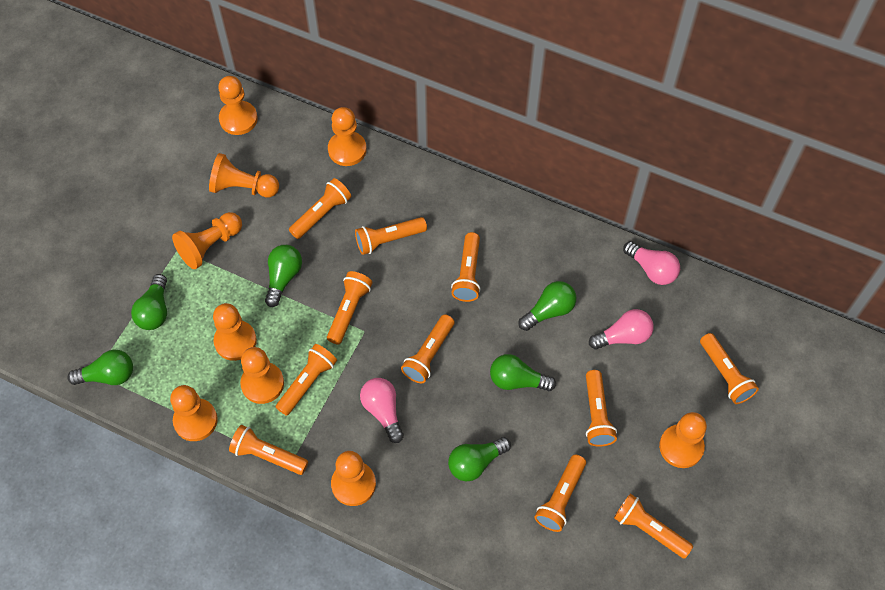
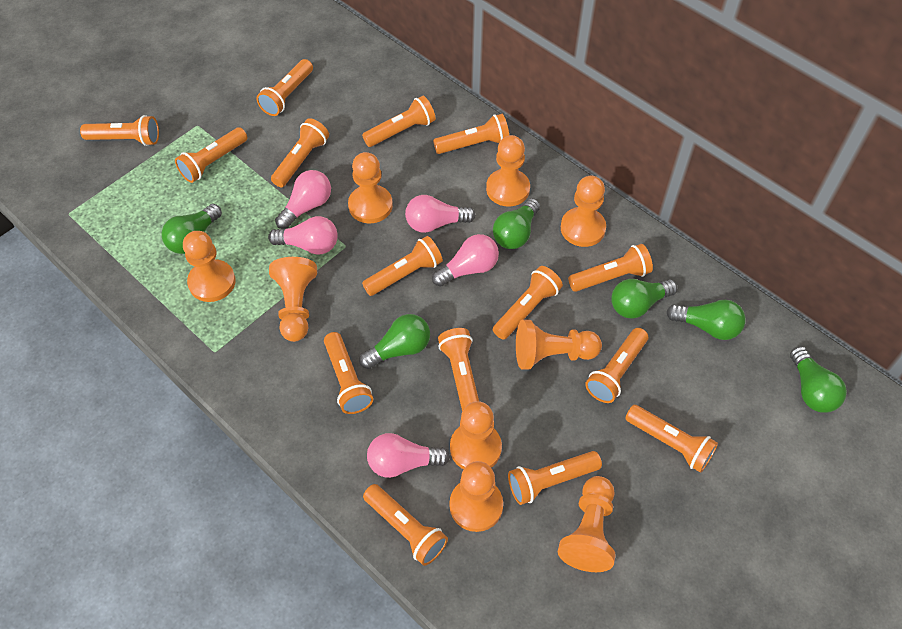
orange flashlight: [229,425,308,475] [276,344,337,416] [289,178,351,239] [327,271,373,344] [355,217,427,255] [401,315,454,383] [451,232,481,302] [535,455,586,532] [586,370,617,447] [614,493,693,559] [700,333,759,404] = 11 -> [80,115,159,146] [175,127,247,183] [256,59,313,116] [271,118,329,187] [324,332,373,414] [362,96,436,147] [362,236,443,296] [363,484,448,566] [433,114,509,154] [438,328,479,411] [493,266,563,340] [508,451,602,505] [568,244,653,292] [585,328,648,403] [625,405,718,473] = 15
pink light bulb: [360,378,404,443] [589,309,654,350] [623,241,680,285] = 3 -> [268,216,338,255] [275,170,331,229] [367,433,450,478] [405,195,475,233] [432,234,499,287] = 5

